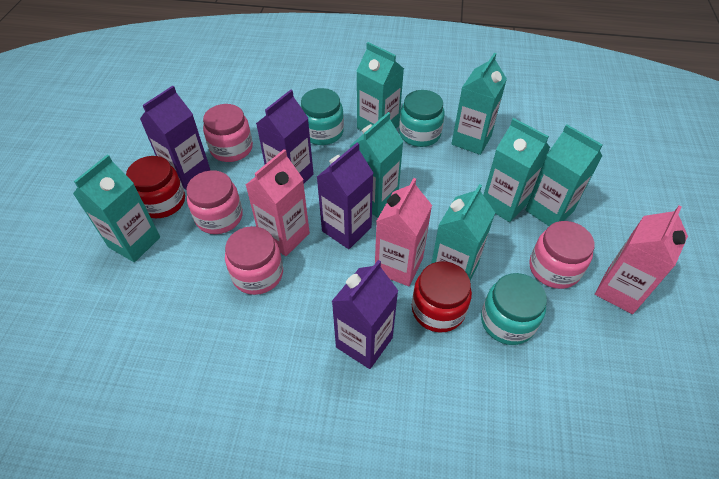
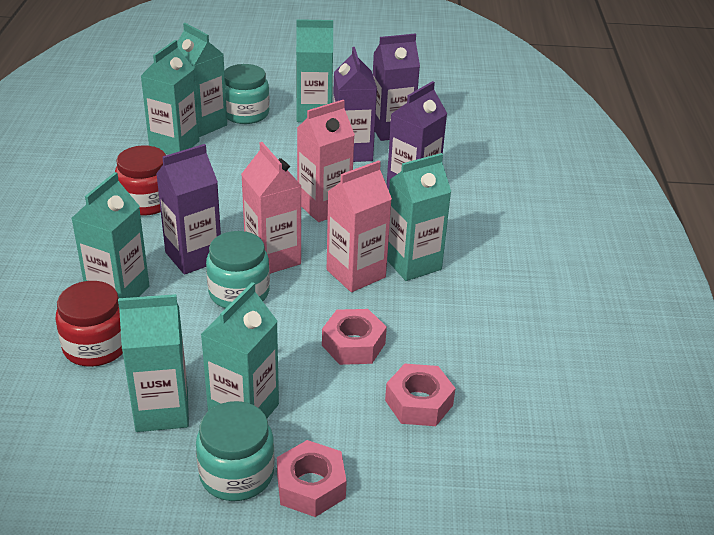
pink jar: [186,170,243,234] [203,104,253,162] [225,226,283,295] [529,221,595,289] = 4 -> none = 0
pink nut: none = 0 -> [277,440,347,517] [322,309,387,365] [385,364,456,426] = 3

